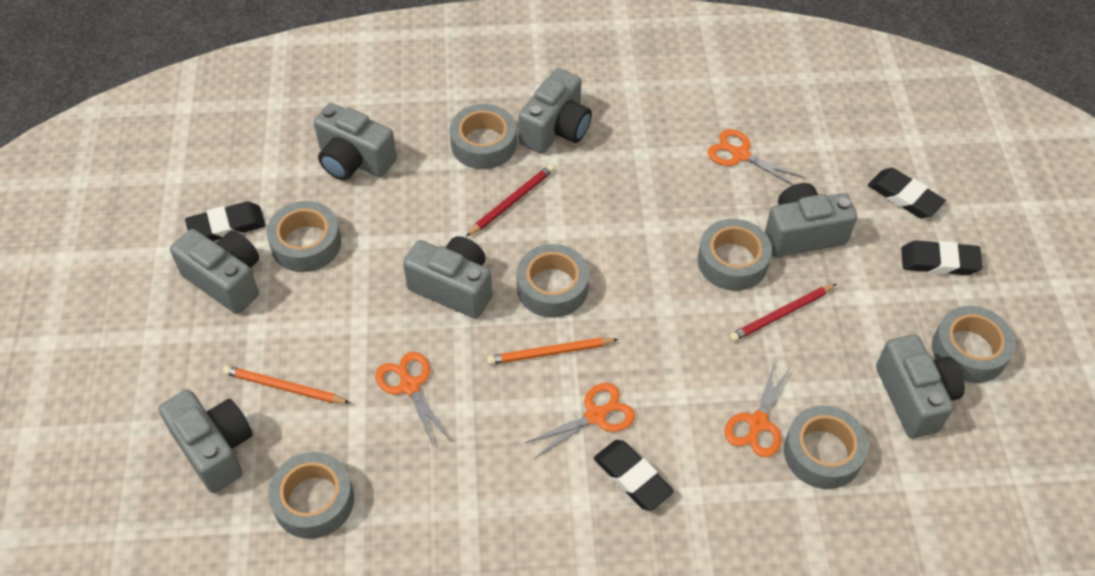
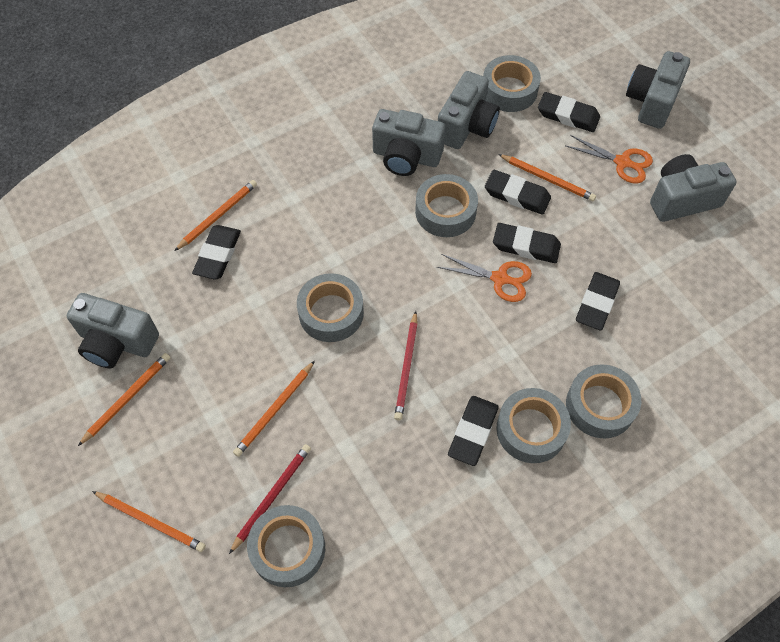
black eraser: [185,202,266,241] [594,440,674,511] [868,168,946,218] [901,240,983,275] = 4 -> [192,225,241,280] [448,396,499,466] [485,170,551,215] [493,223,561,263] [538,92,600,132] [576,272,620,330] = 6
grey camera: [159,390,253,493] [170,229,259,314] [314,103,397,180] [403,236,492,319] [519,68,592,153] [765,183,857,257] [876,335,965,438] = 7 -> [67,293,159,368] [372,109,445,176] [438,71,500,149] [626,51,690,129] [650,154,736,222] = 5
grey tape: [267,201,341,272] [268,452,354,539] [450,104,517,169] [516,244,589,318] [698,219,772,291] [784,405,869,489] [932,306,1015,383] = 7 -> [247,505,325,587] [297,273,364,342] [415,174,478,237] [483,55,541,112] [496,388,571,463] [566,364,641,438] = 6
orange pencil: [223,365,350,404] [487,337,618,365] = 2 -> [78,353,170,446] [92,491,206,552] [175,180,257,251] [233,361,315,457] [498,154,596,201] = 5
orange scissors: [375,352,451,447] [525,383,635,459] [708,129,804,185] [725,360,792,457] = 4 -> [437,254,532,302] [565,135,653,184] = 2

